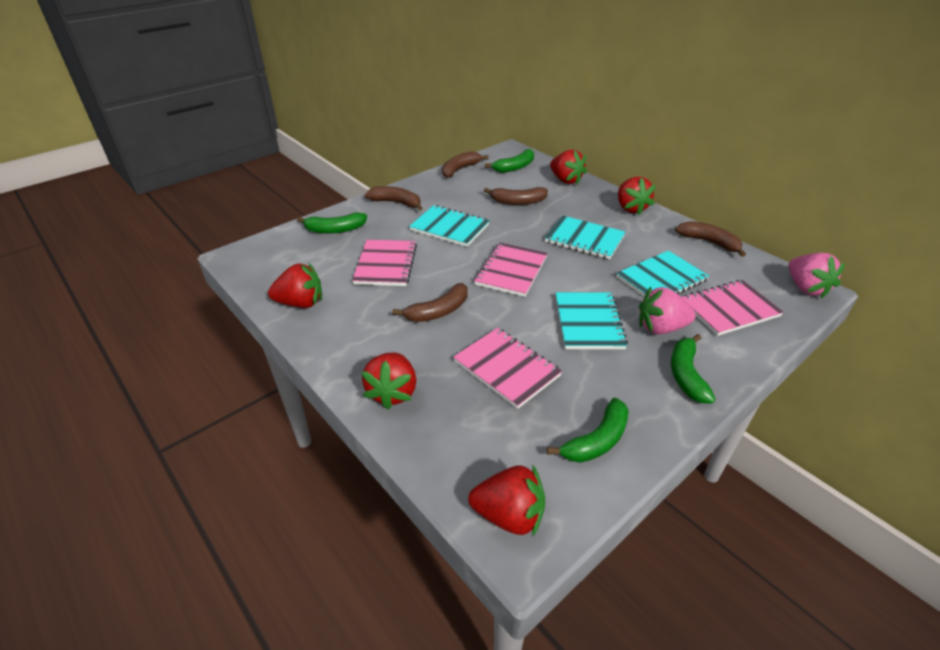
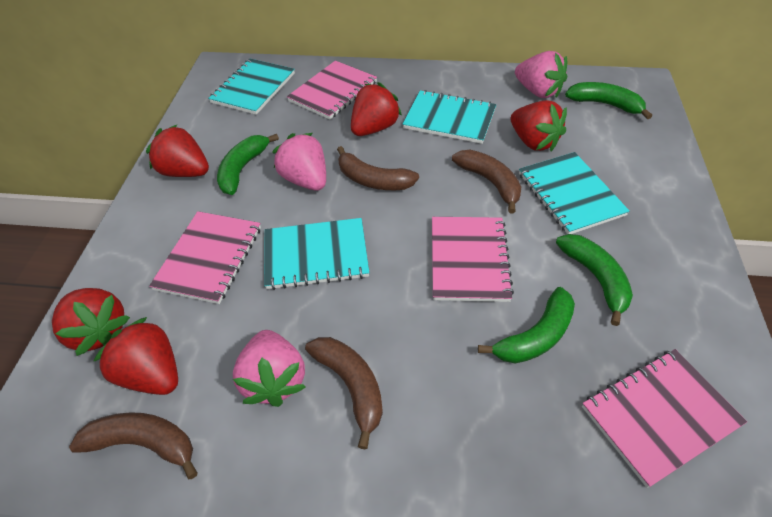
brown banana: [364,186,422,211] [393,283,467,322] [442,151,489,178] [484,187,548,205] [675,221,746,257] = 5 -> [69,412,198,479] [305,337,383,450] [337,146,419,190] [452,150,521,214] = 4
pink strawberry: [639,287,696,334] [788,253,845,299] = 2 -> [233,330,306,407] [272,133,326,191] [515,51,567,98] = 3

